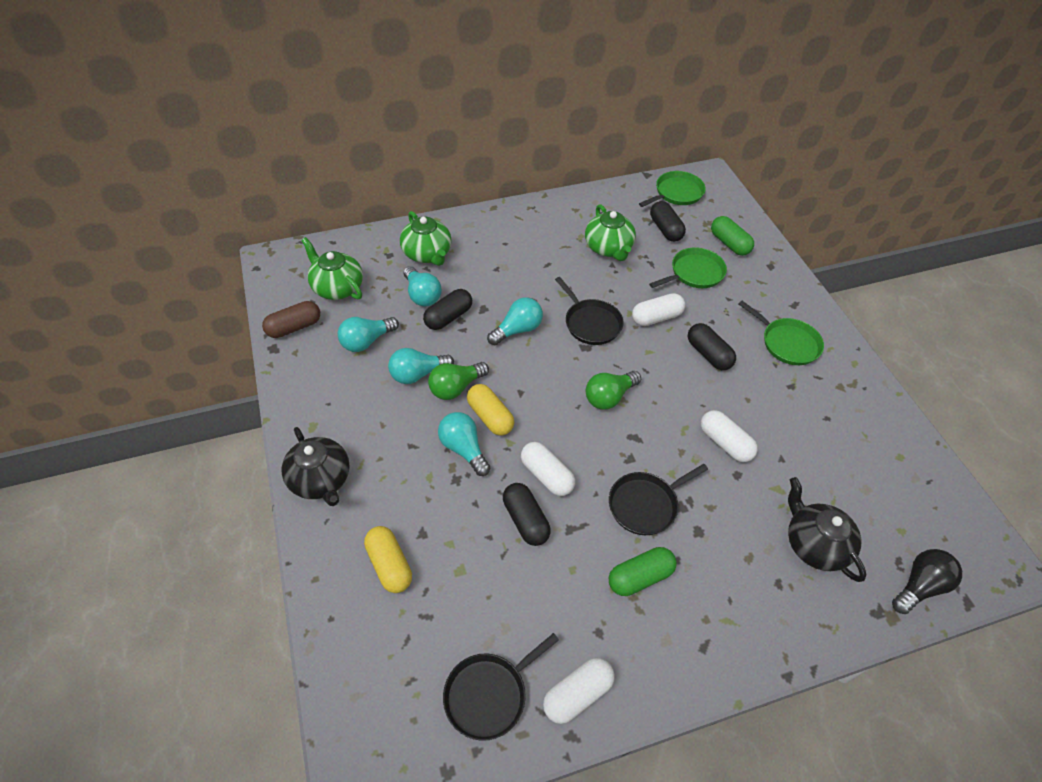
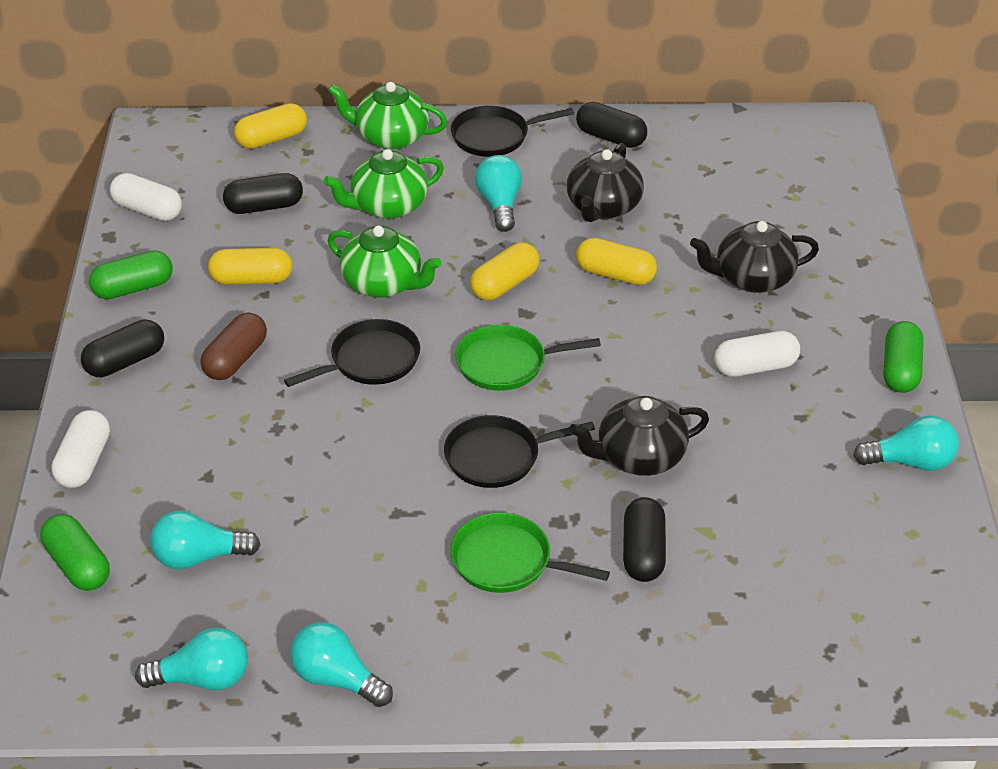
black light bulb: [892,549,962,614] = 1 -> none = 0
black teapot: [282,427,350,506] [788,477,866,582] = 2 -> [567,143,644,222] [569,396,709,476] [690,221,819,293] = 3
green capsule: [609,547,677,596] [711,216,754,256] = 2 -> [40,514,110,591] [89,250,173,299] [883,321,924,393] = 3
green light bulb: [428,362,489,400] [586,371,641,410] = 2 -> none = 0
green pan: [639,171,706,207] [649,247,727,288] [739,301,824,365] = 3 -> [451,512,610,593] [456,325,601,391] = 2
white capsule: [521,442,575,496] [543,658,615,724] [632,293,685,326] [701,410,758,462] = 4 -> [51,410,110,488] [110,173,182,221] [714,331,800,377] = 3
yellow capsule: [364,526,412,593] [467,384,514,435] = 2 -> [208,248,292,285] [234,103,307,149] [470,243,539,300] [576,238,657,285] = 4

